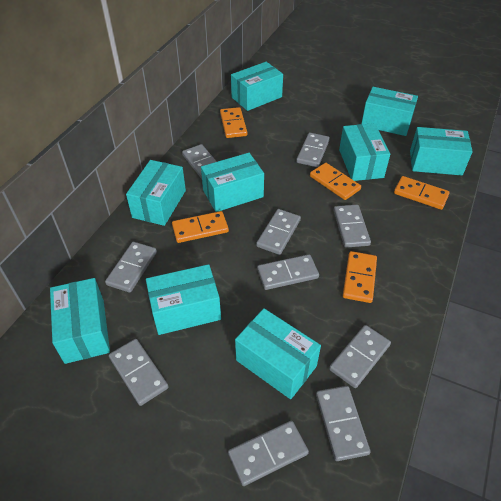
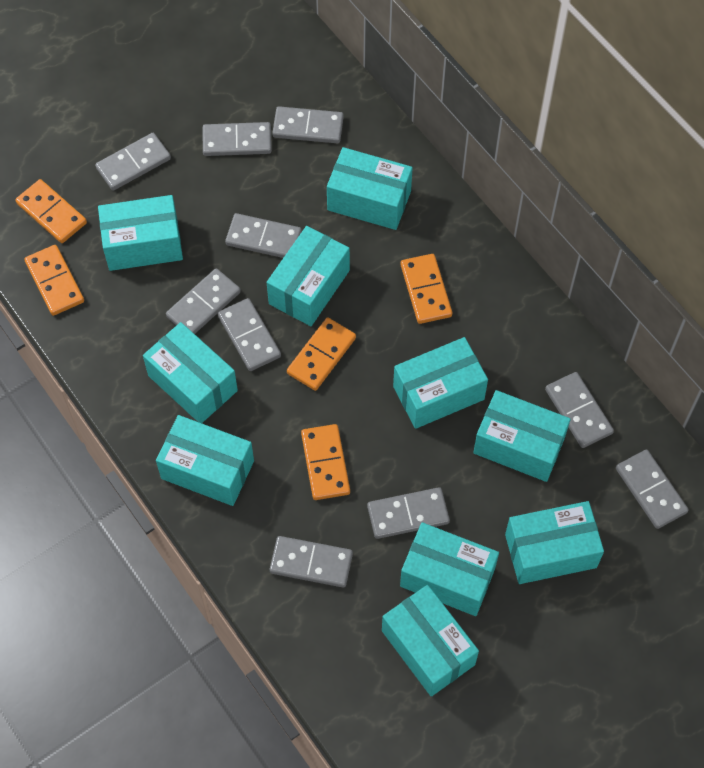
turquoise box: [50,278,110,364] [126,160,186,226] [146,264,221,335] [201,153,264,212] [231,62,283,111] [235,308,321,399] [339,123,390,181] [361,87,418,136] [410,127,473,175] = 9 -> [98,195,183,271] [143,322,238,423] [156,415,254,506] [267,226,350,326] [327,147,413,230] [382,585,479,696] [393,337,488,429] [400,522,499,616] [473,390,571,482] [505,501,604,584] = 10

